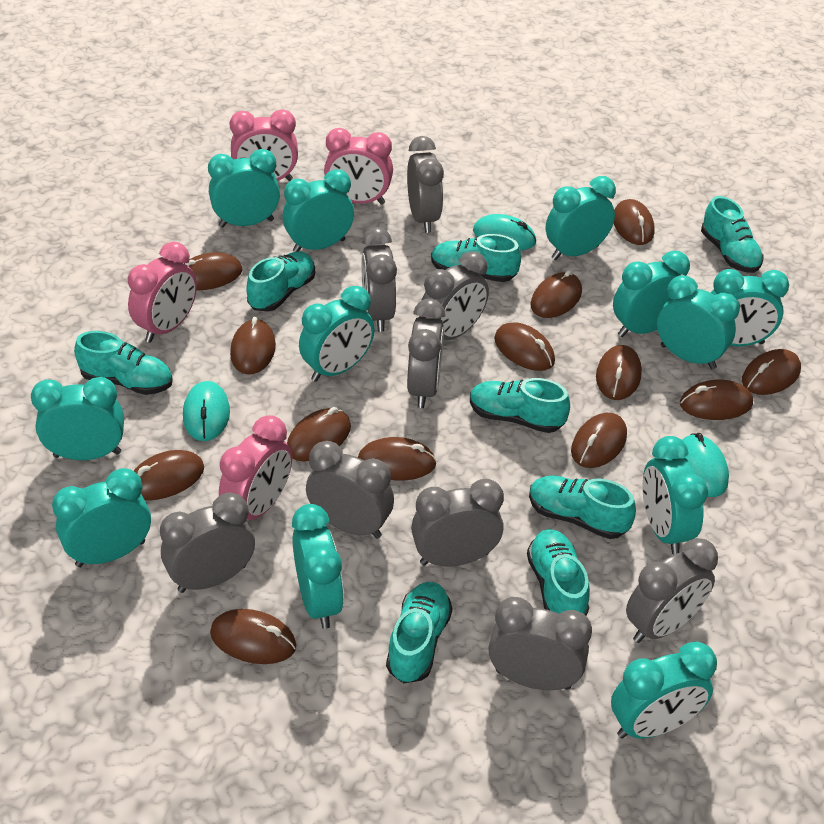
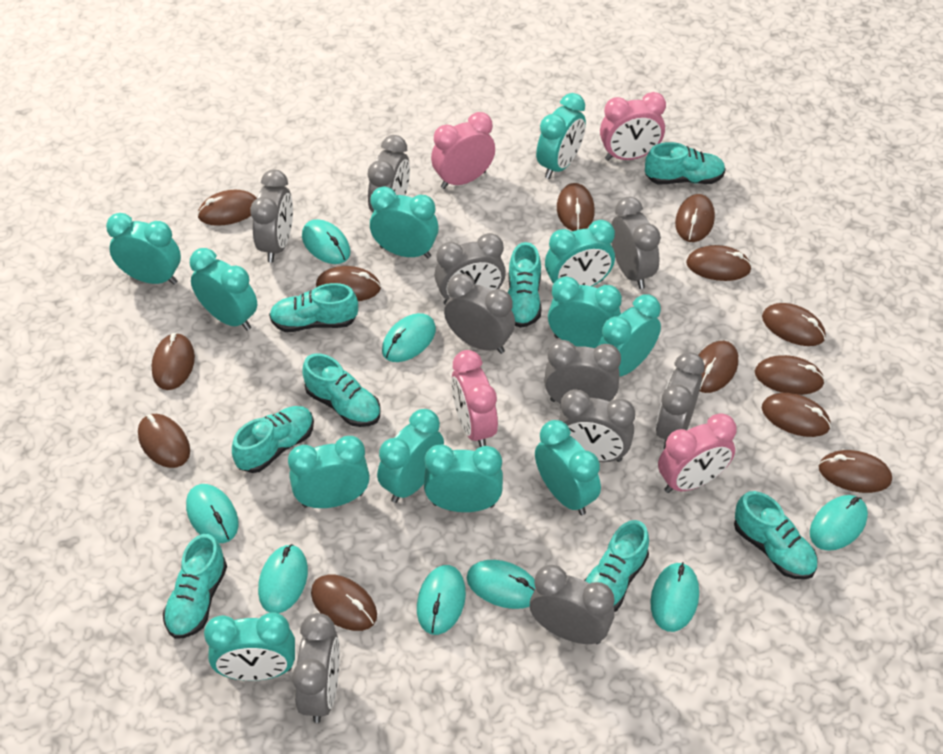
grey clock: [160,492,255,593] [306,441,394,539] [361,227,397,332] [407,136,444,233] [407,299,445,408] [411,479,504,567] [419,251,489,340] [489,597,592,690] [626,538,718,643] = 9 -> [250,170,293,262] [292,613,340,723] [368,135,410,212] [435,233,506,305] [444,274,515,354] [530,565,615,644] [544,340,621,404] [559,390,635,462] [611,197,661,289] [656,352,705,449] = 10
turquoise mouse: [183,381,230,441] [473,214,536,250] [682,433,729,497] = 3 -> [186,484,239,543] [258,544,308,614] [302,219,350,264] [382,313,436,362] [417,565,466,635] [467,560,535,609] [650,562,699,632] [810,495,868,551] = 8

